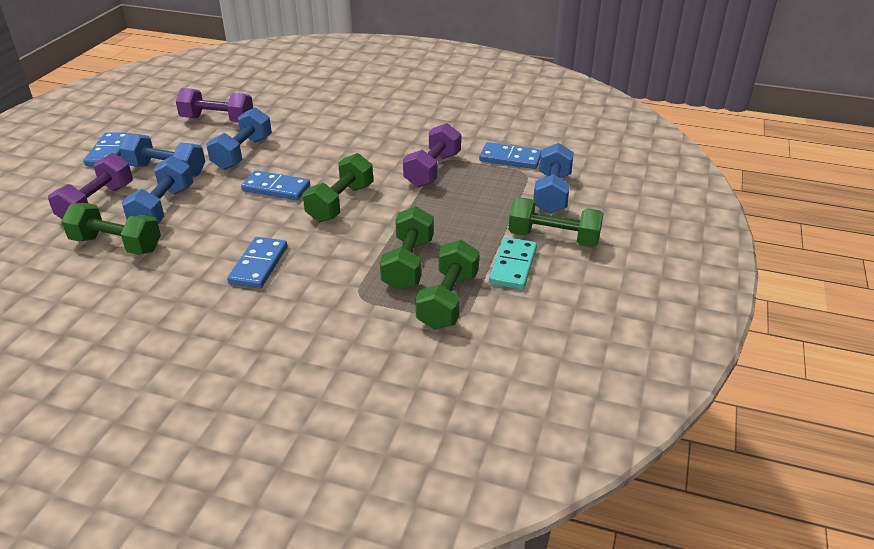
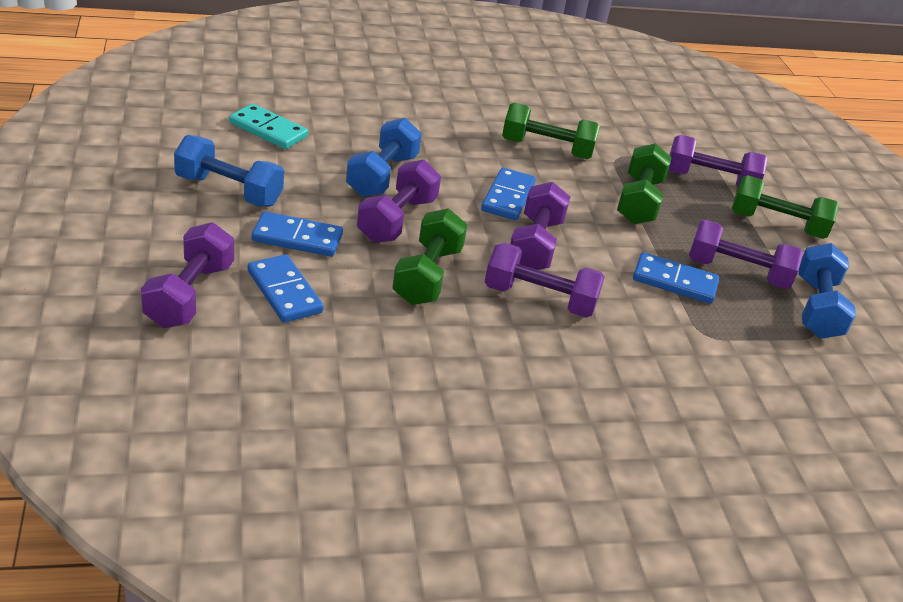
blue dumbbell: [120,133,205,177] [122,156,193,223] [206,107,272,170] [533,143,574,214] = 4 -> [174,135,284,207] [346,118,422,197] [798,243,856,339] = 3
green dumbbell: [61,203,161,255] [303,153,373,222] [380,206,434,290] [415,240,479,330] [509,197,603,247] = 5 -> [392,208,468,305] [502,102,600,159] [617,143,671,225] [731,175,839,239] = 4
purple dumbbell: [48,153,133,219] [176,88,253,123] [403,123,461,187] = 3 -> [141,222,234,328] [357,159,441,243] [485,242,605,318] [510,182,570,270] [668,135,768,187] [689,219,803,289] = 6

